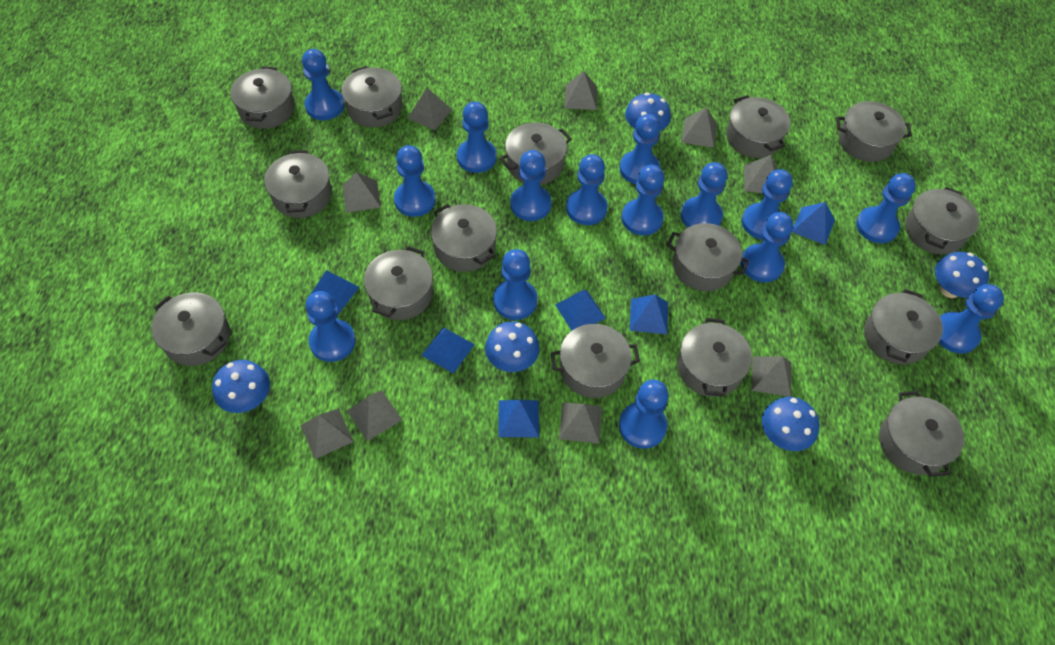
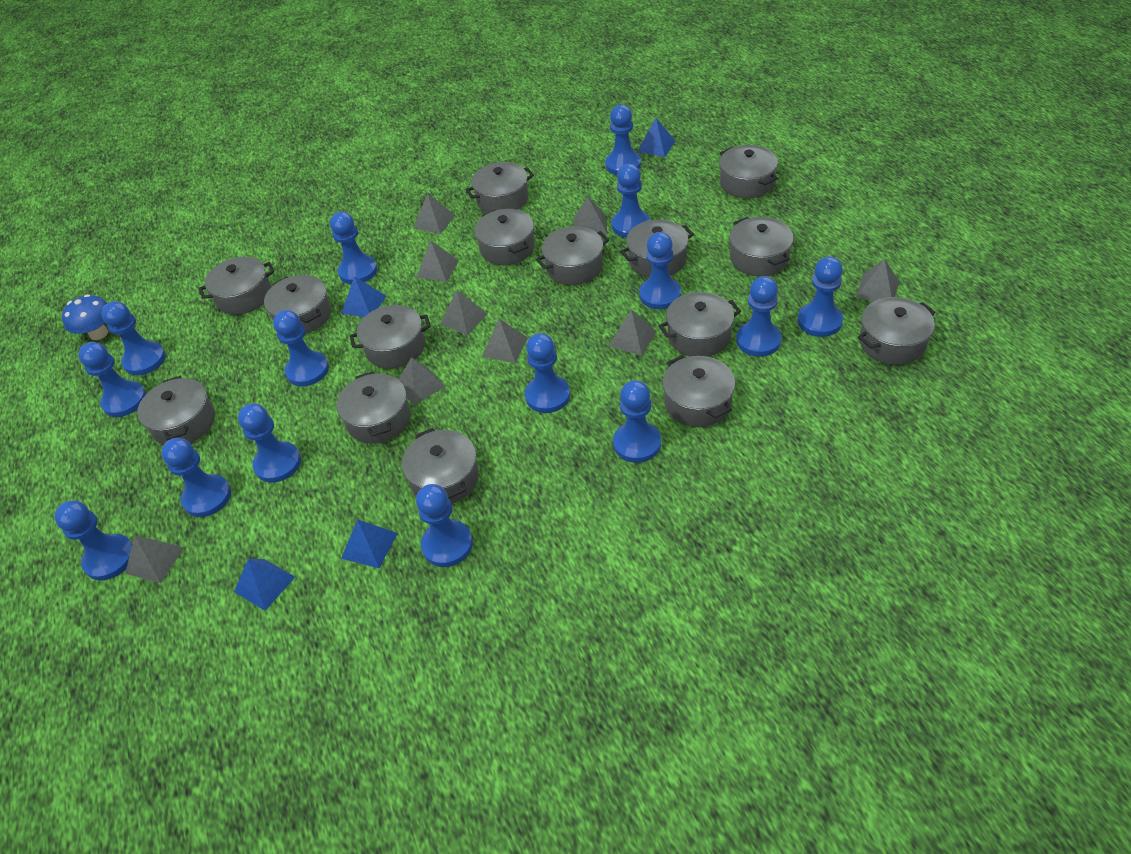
blue mushroom: [212,360,270,413] [485,321,539,372] [625,93,671,131] [762,397,820,451] [935,252,989,298] = 5 -> [62,294,108,340] = 1
blue pyramid: [310,270,359,314] [422,327,475,374] [498,400,539,437] [555,290,606,331] [630,295,668,334] [792,202,835,245] = 6 -> [234,559,295,611] [341,519,398,568] [342,276,386,317] [637,118,675,157] = 4

